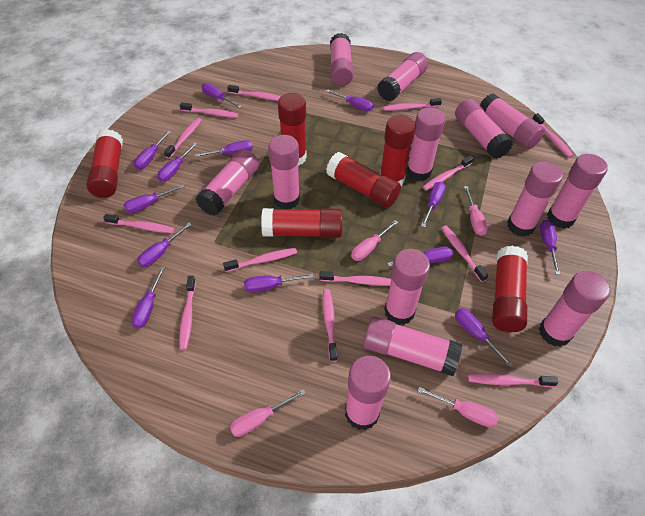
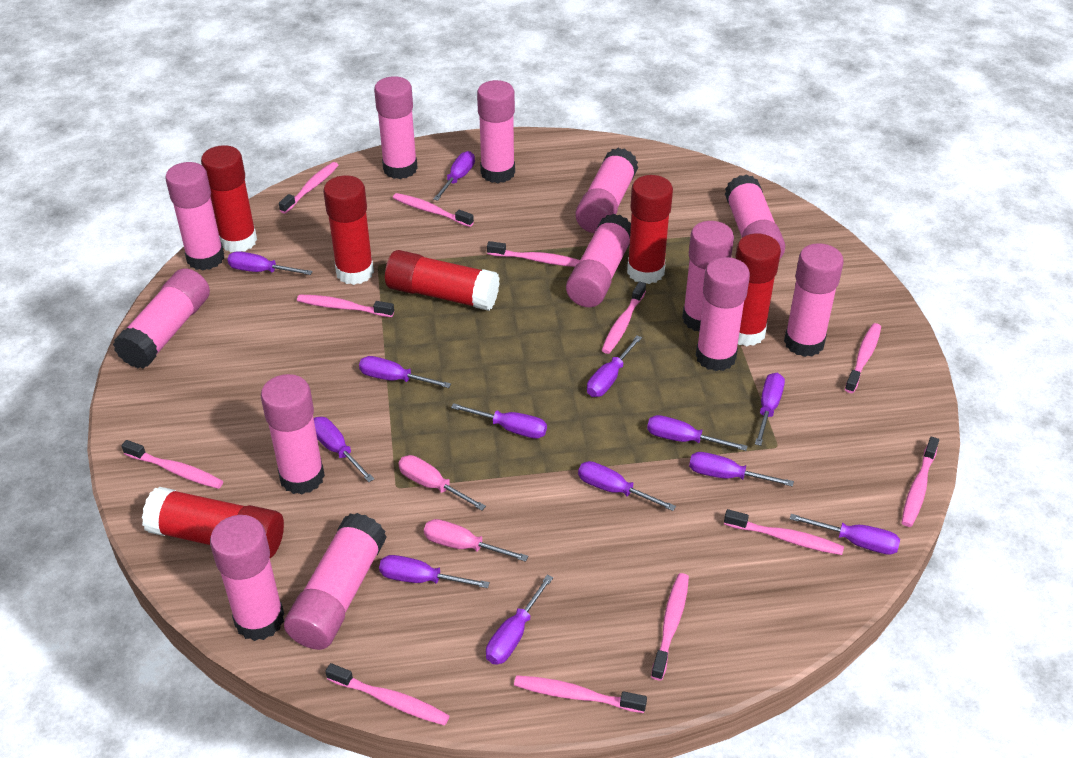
pink screwdriver: [230,389,306,437] [351,220,399,261] [418,387,498,427] [464,186,488,236] = 4 -> [398,455,486,511] [424,519,528,562] = 2
pink toothbrush: [103,214,174,233] [164,118,202,159] [179,276,196,350] [180,102,239,118] [223,248,297,272] [227,85,281,101] [319,271,391,286] [323,289,337,362] [384,98,442,111] [423,155,474,190] [442,226,488,282] [468,374,558,387] [533,113,573,158] = 13 -> [121,440,223,489] [279,162,339,214] [297,295,394,317] [325,663,450,725] [393,193,474,227] [487,241,580,267] [514,675,647,713] [602,281,646,354] [651,573,689,680] [724,509,844,555] [845,323,881,393] [902,437,939,527] = 12

